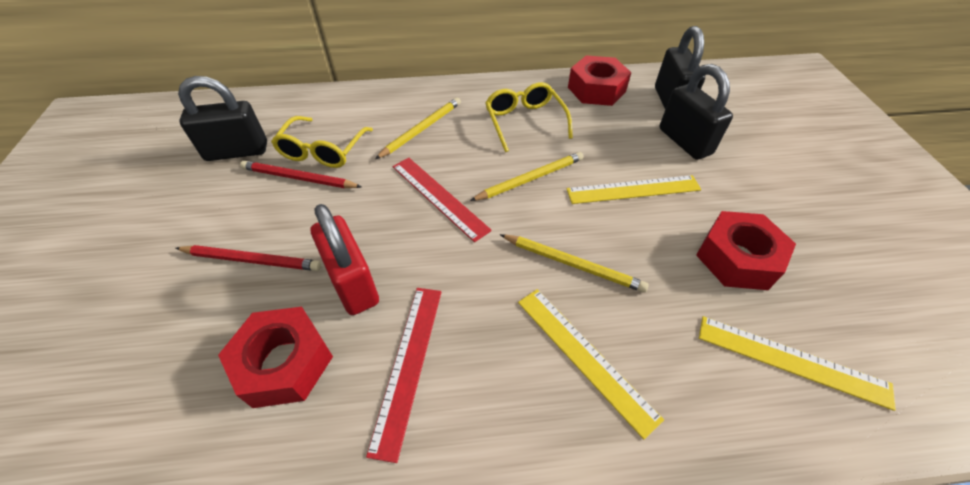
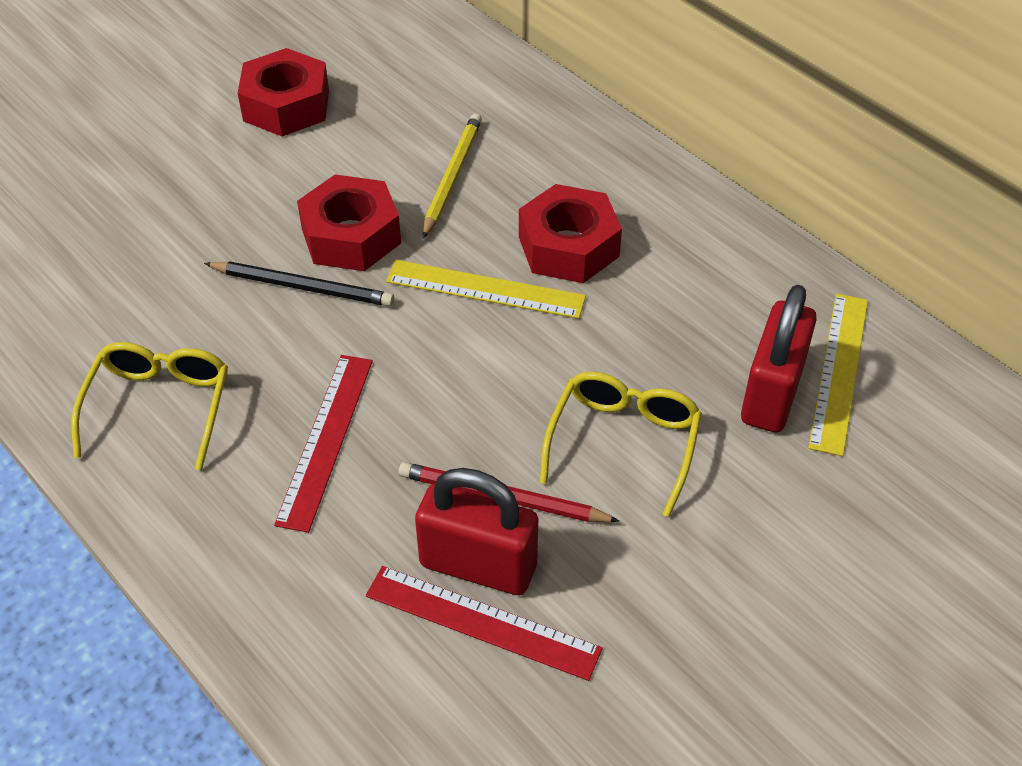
black padlock: [178,76,267,161] [655,26,705,109] [660,64,733,160] = 3 -> none = 0
black pencil: none = 0 -> [204,262,394,306] = 1
red padlock: [311,204,379,315] = 1 -> [415,468,538,595] [741,285,817,433] = 2
red pencil: [175,245,321,271] [240,161,362,188] = 2 -> [399,462,620,522] = 1
yellow pencil: [375,97,461,159] [470,152,584,201] [500,234,649,293] = 3 -> [422,113,482,239] = 1
yellow ruler: [518,289,664,439] [567,175,701,204] [699,316,896,411] = 3 -> [386,260,586,319] [808,294,868,456] = 2

